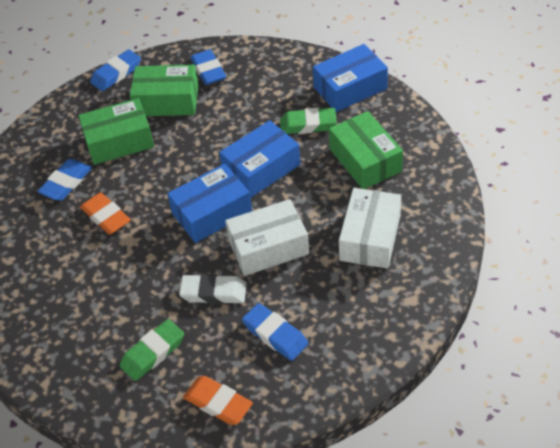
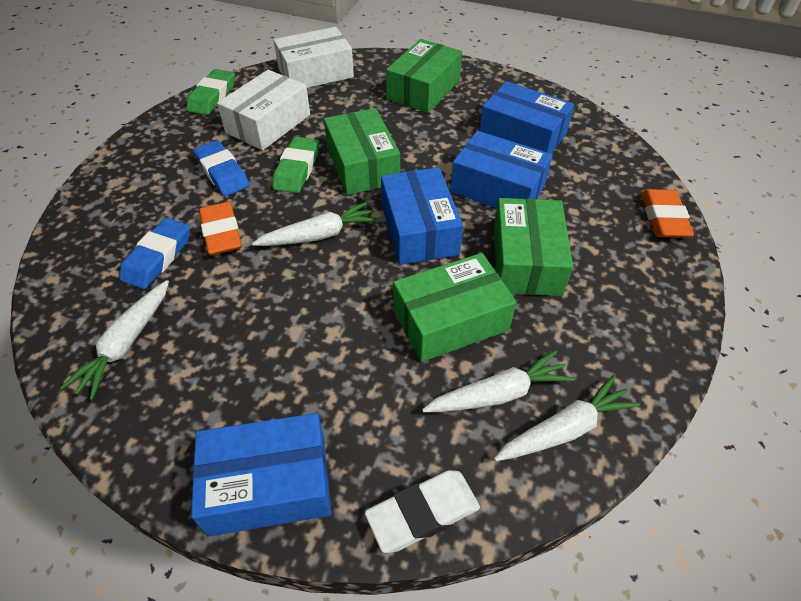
blue box: [167,164,252,243] [219,120,300,198] [313,44,388,112] = 3 -> [191,413,331,536] [381,167,463,265] [450,131,553,208] [480,81,574,154] = 4
blue eraser: [38,159,92,201] [90,49,141,91] [190,49,226,85] [242,303,308,361] = 4 -> [119,218,190,289] [193,140,250,196] = 2
green box: [78,98,154,165] [130,65,199,116] [329,111,403,189] = 3 -> [324,108,400,195] [386,39,462,113] [393,253,517,362] [493,198,573,296] = 4
white carrot: none = 0 -> [60,280,169,400] [252,201,379,246] [422,350,575,412] [494,375,640,461] = 4

